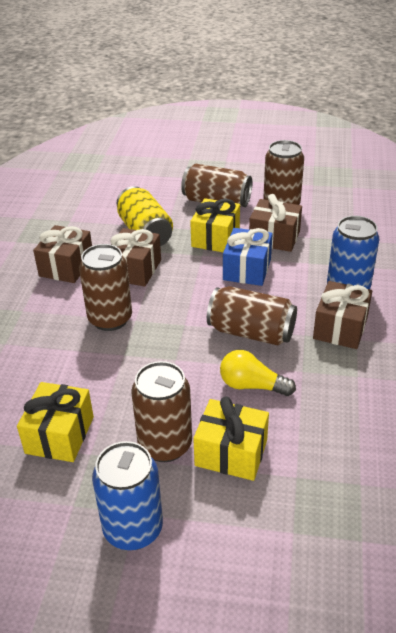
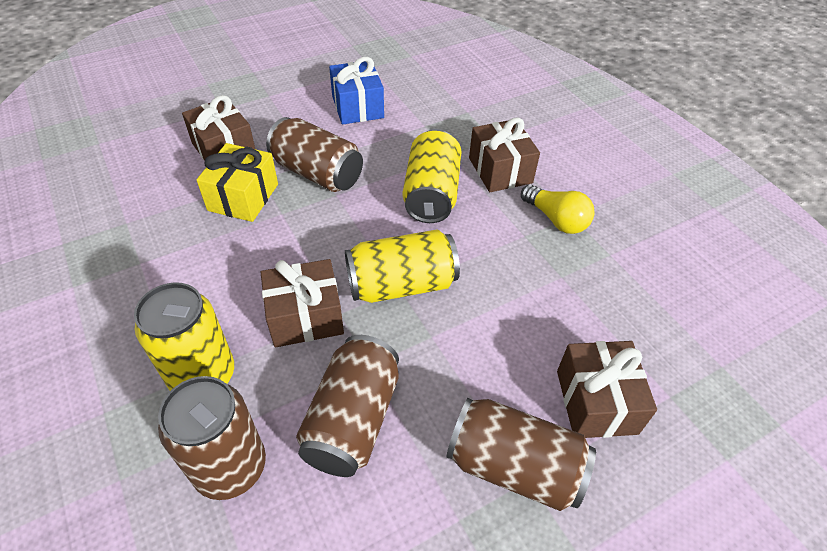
blue can: [92,441,163,550] [327,216,379,289] = 2 -> none = 0
brown can: [79,244,132,331] [131,361,192,462] [181,164,252,207] [207,286,297,345] [263,140,304,205] = 5 -> [158,376,266,500] [266,117,363,192] [296,335,399,477] [446,398,596,511] = 4
yellow can: [117,186,173,246] = 1 -> [134,282,234,391] [345,229,460,303] [403,129,462,223] = 3
yellow gift: [17,382,94,462] [190,198,240,252] [193,396,269,481] = 3 -> [196,143,278,222] = 1

